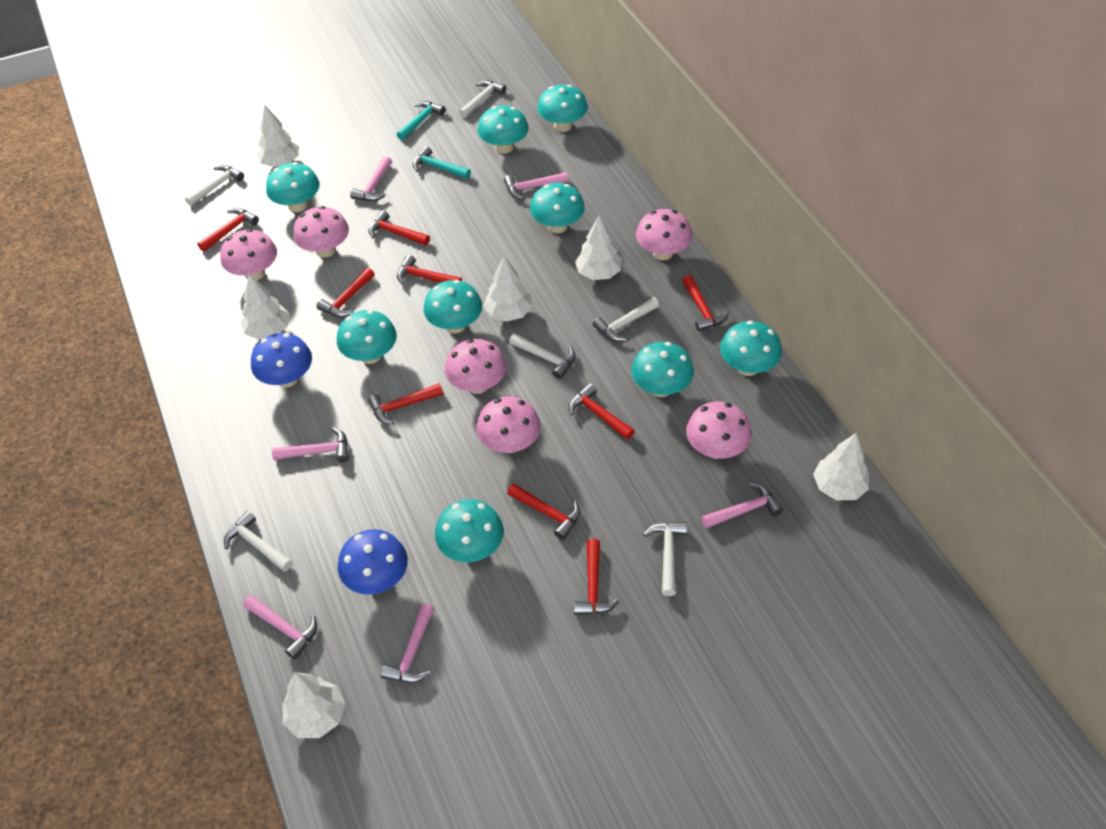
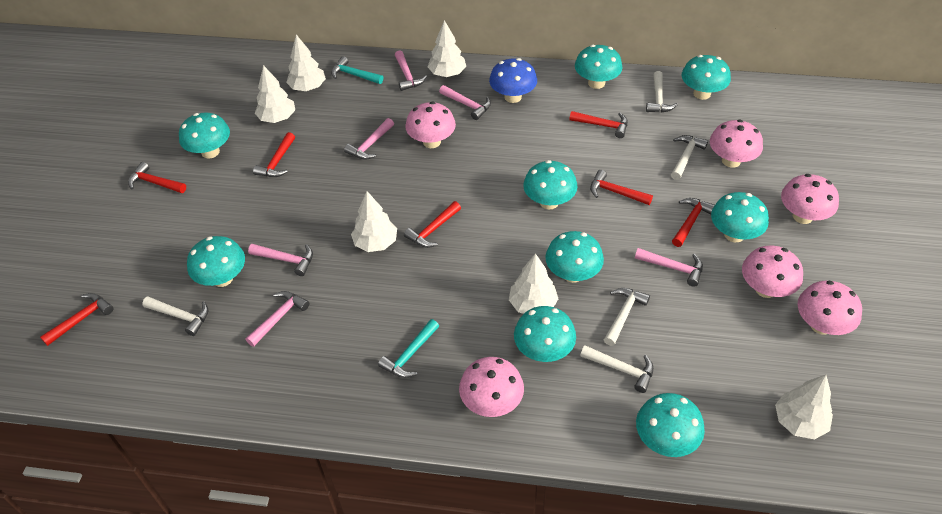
blue mushroom: [251,333,312,388] [338,529,408,595] = 2 -> [489,58,537,103] = 1
red hammer: [197,208,259,252] [316,268,375,317] [368,210,430,245] [368,383,443,425] [397,255,462,285] [507,483,581,540] [569,383,634,440] [574,539,619,615] [682,275,729,332] = 9 -> [40,293,113,346] [128,162,186,193] [253,132,295,177] [404,201,461,248] [569,111,628,138] [590,170,653,205] [672,198,715,247] = 7
white hammer: [185,165,244,206] [224,511,293,572] [459,80,506,118] [509,333,576,379] [593,297,659,341] [643,522,687,596] = 6 -> [142,297,209,336] [580,345,654,393] [604,288,650,346] [646,71,678,112] [671,135,708,180] = 5

